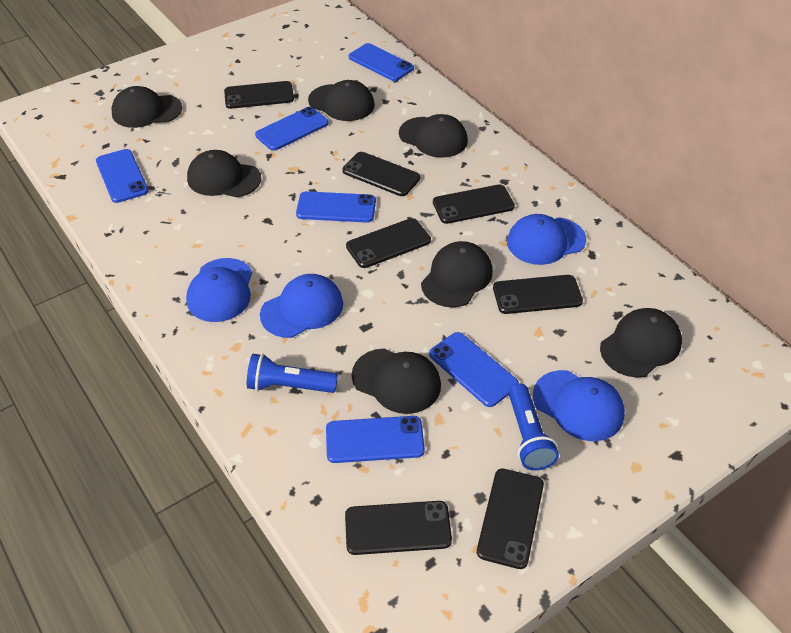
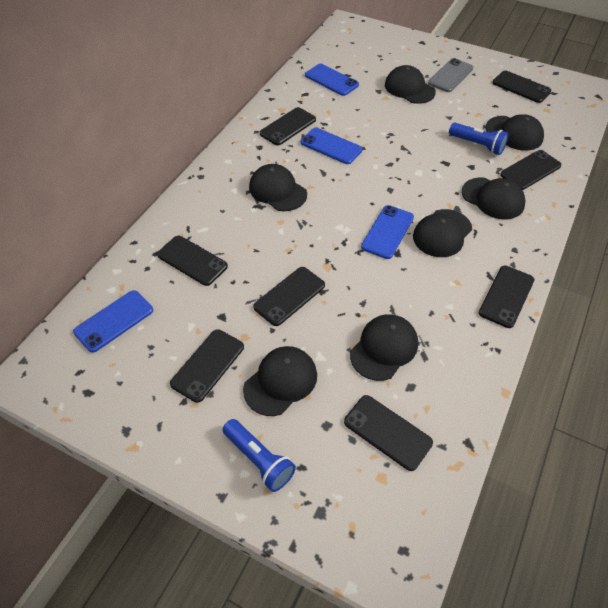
black phone: [224,81,294,109] [342,152,420,196] [345,501,452,555] [346,218,431,268] [433,184,515,224] [477,468,544,569] [493,275,583,314] = 7 -> [157,236,228,286] [170,329,244,403] [253,267,325,326] [260,107,316,145] [344,395,433,471] [479,265,535,328] [493,71,551,103] [500,150,561,190] = 8
blue cap: [186,258,252,322] [260,274,343,338] [507,214,586,265] [533,370,625,441] = 4 -> none = 0
blue phone: [96,149,149,203] [255,107,329,151] [296,191,376,223] [326,416,425,463] [349,43,414,81] [429,332,519,407] = 6 -> [73,290,153,353] [301,128,363,164] [305,64,359,96] [361,205,414,259] = 4
grey phone: none = 0 -> [428,58,473,92] = 1

